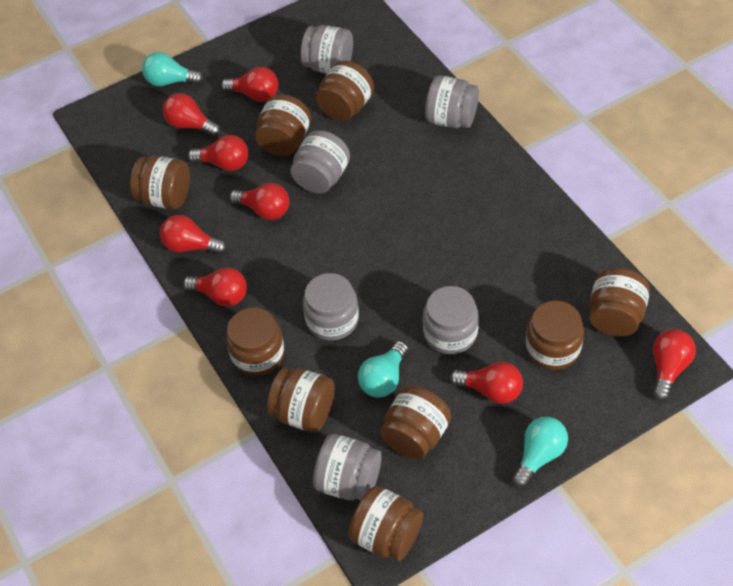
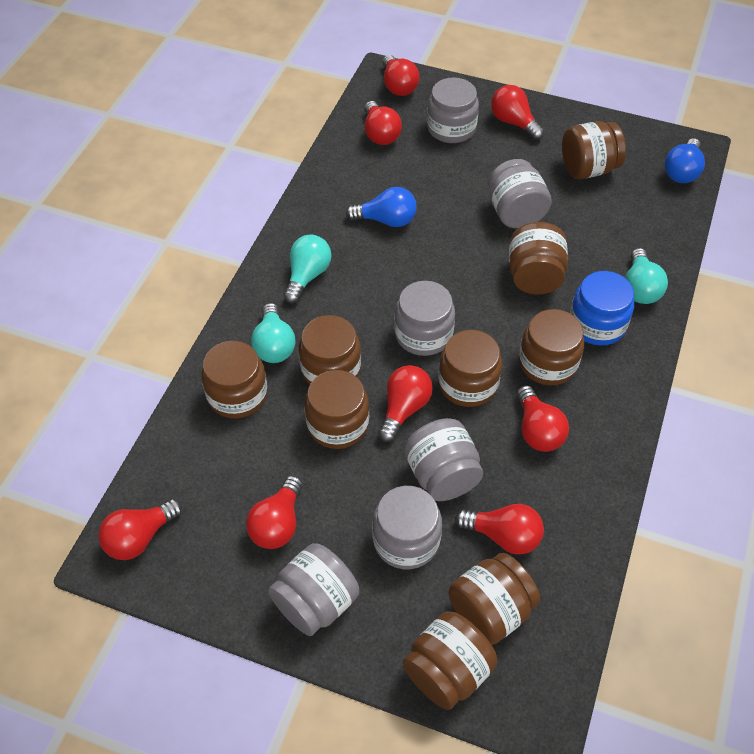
blue jar: none = 0 -> [570,271,634,346] = 1
blue light bulb: none = 0 -> [346,187,417,227] [665,138,705,183] = 2

